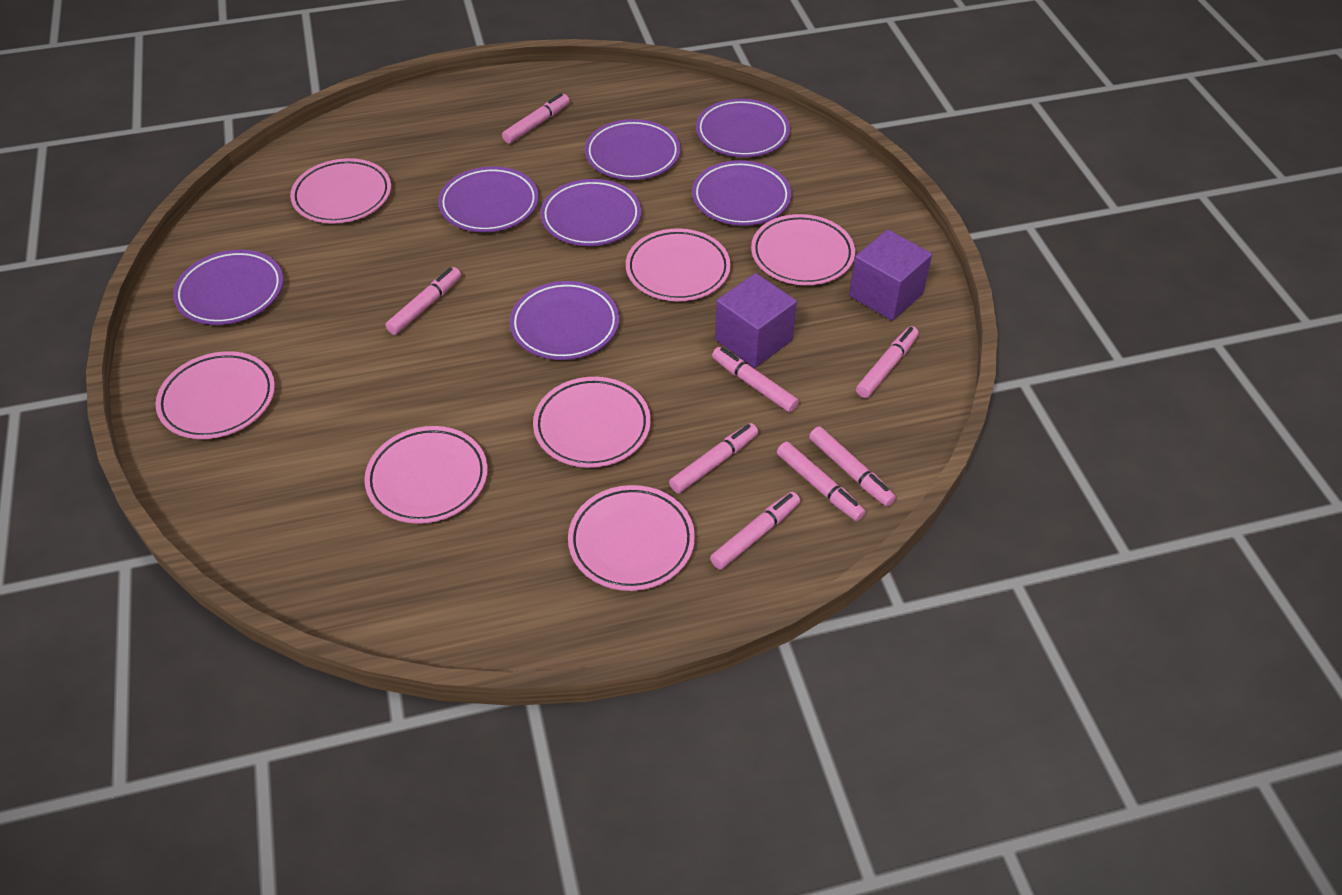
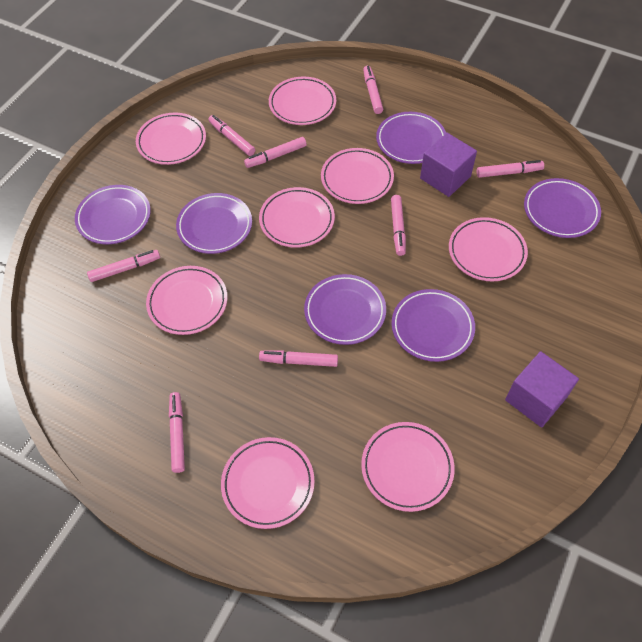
pink plate: [155,351,275,439] [290,158,391,224] [364,426,488,524] [533,377,651,468] [568,485,695,591] [626,229,731,301] [751,214,855,285] = 7 -> [136,112,206,165] [146,266,228,335] [221,437,315,529] [259,187,335,248] [269,77,336,125] [321,148,394,204] [361,422,455,512] [449,217,528,282] = 8
purple plate: [173,250,283,325] [438,166,539,232] [510,281,619,360] [540,179,641,246] [585,119,681,180] [692,160,791,226] [696,99,790,157] = 7 -> [75,185,151,244] [176,193,252,254] [304,274,386,345] [376,112,446,164] [392,289,475,362] [524,178,601,238] = 6

